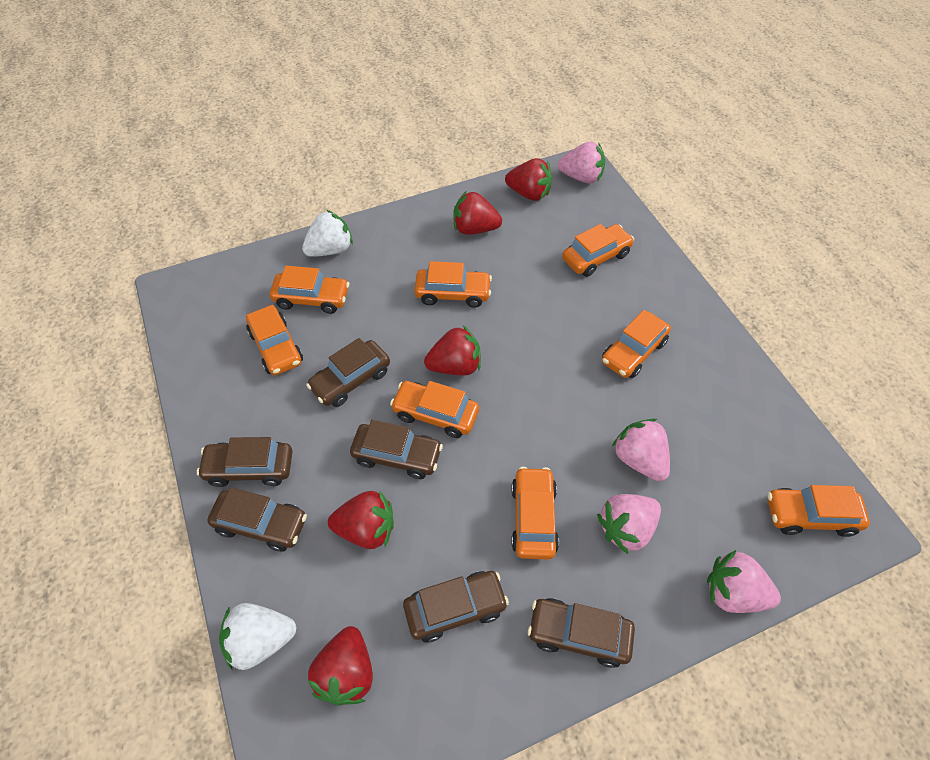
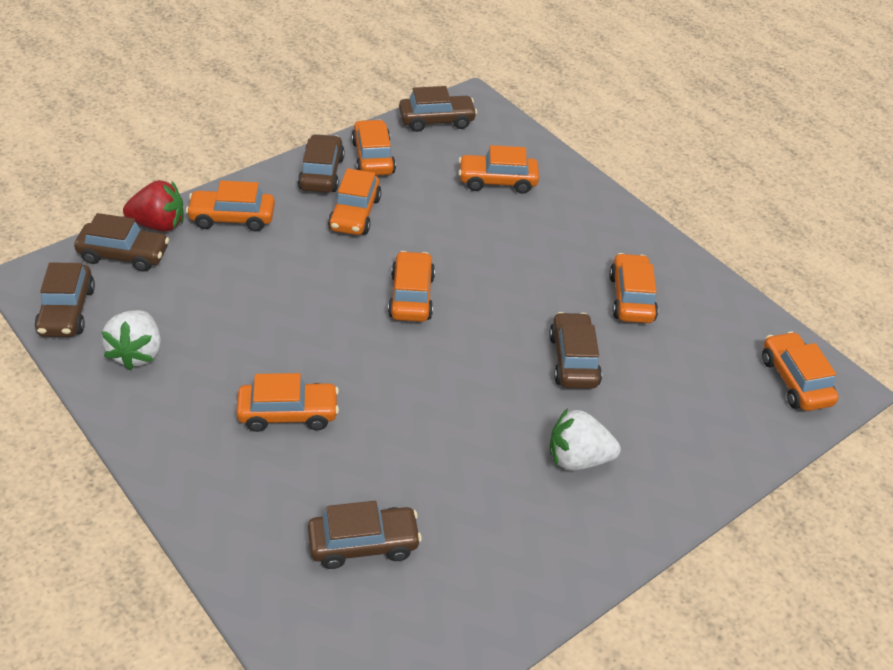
pink strawberry: [558,142,605,184] [597,494,661,554] [612,418,670,481] [707,550,781,613] = 4 -> none = 0
red strawberry: [308,626,373,706] [328,490,394,549] [424,325,481,375] [453,191,502,235] [505,158,552,201] = 5 -> [123,180,184,232] = 1

